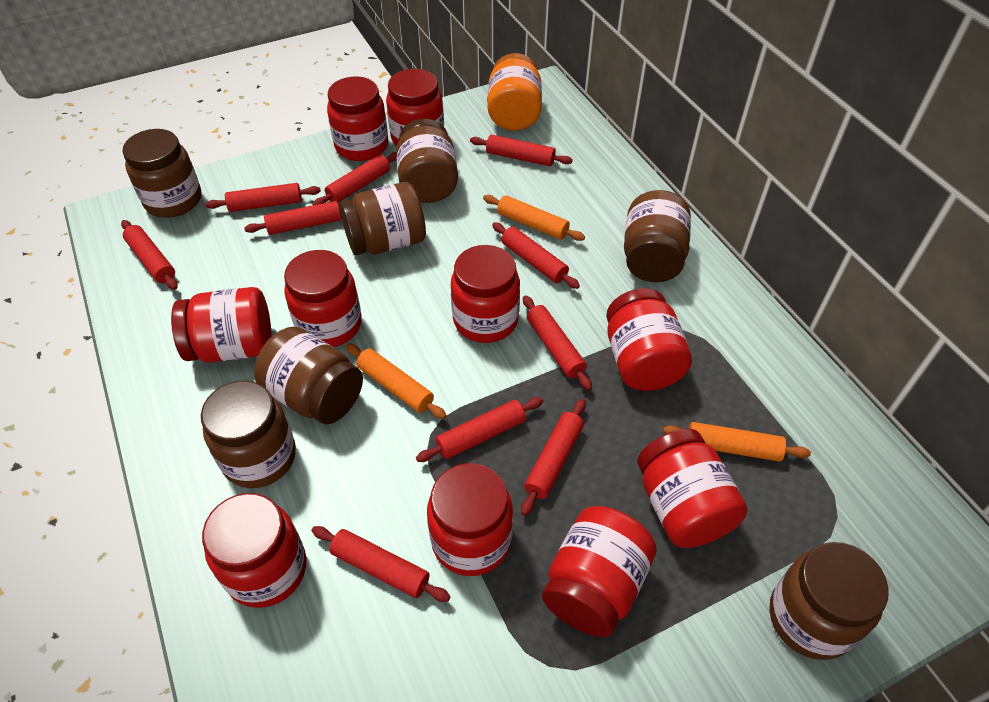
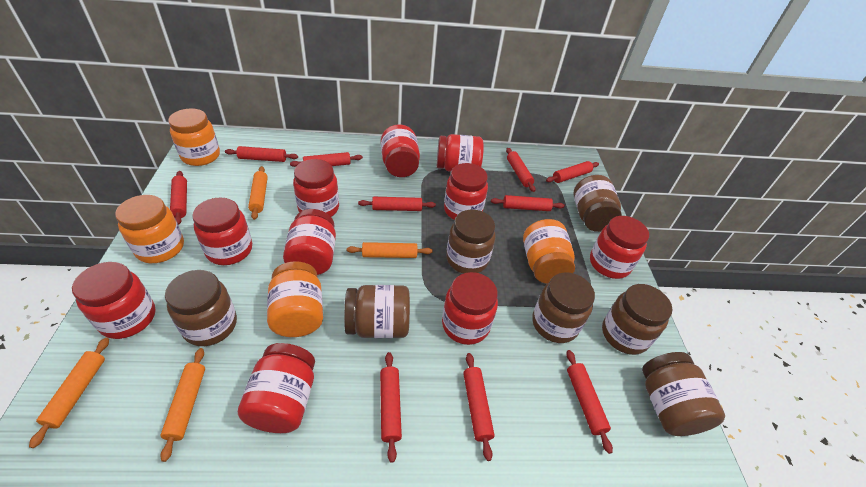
orange jar: [487,53,542,131] = 1 -> [115,195,184,263] [168,108,220,166] [267,261,323,337] [523,219,575,284] = 4
orange rolling pin: [346,343,447,419] [483,195,585,241] [663,422,811,462] = 3 -> [29,337,109,448] [160,348,205,462] [248,166,268,220] [347,242,432,258] = 4

